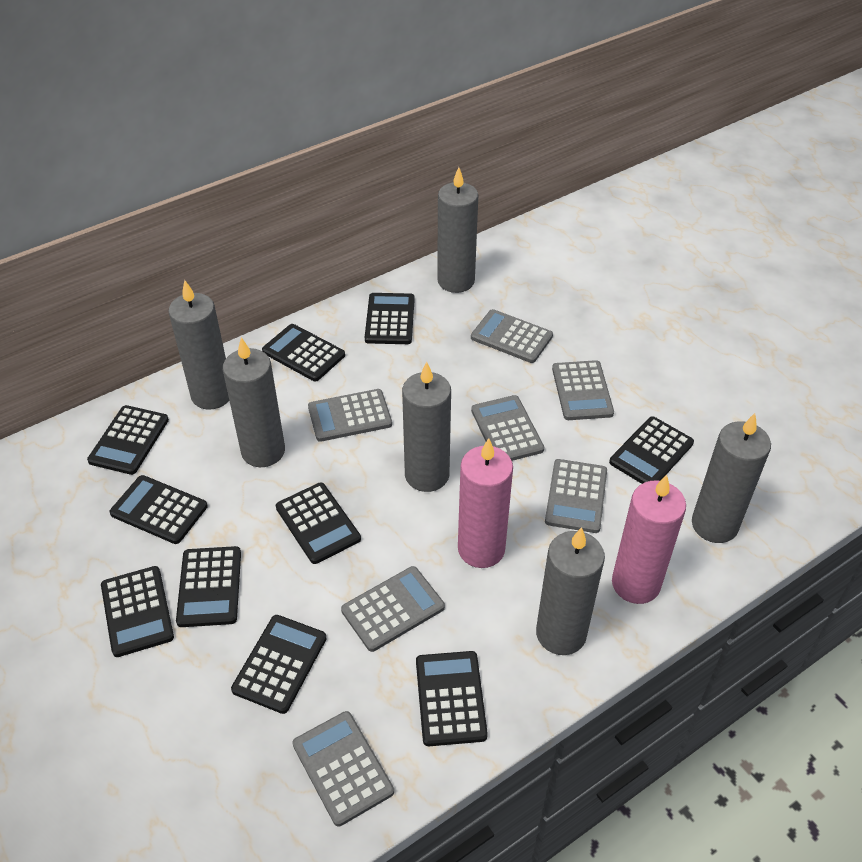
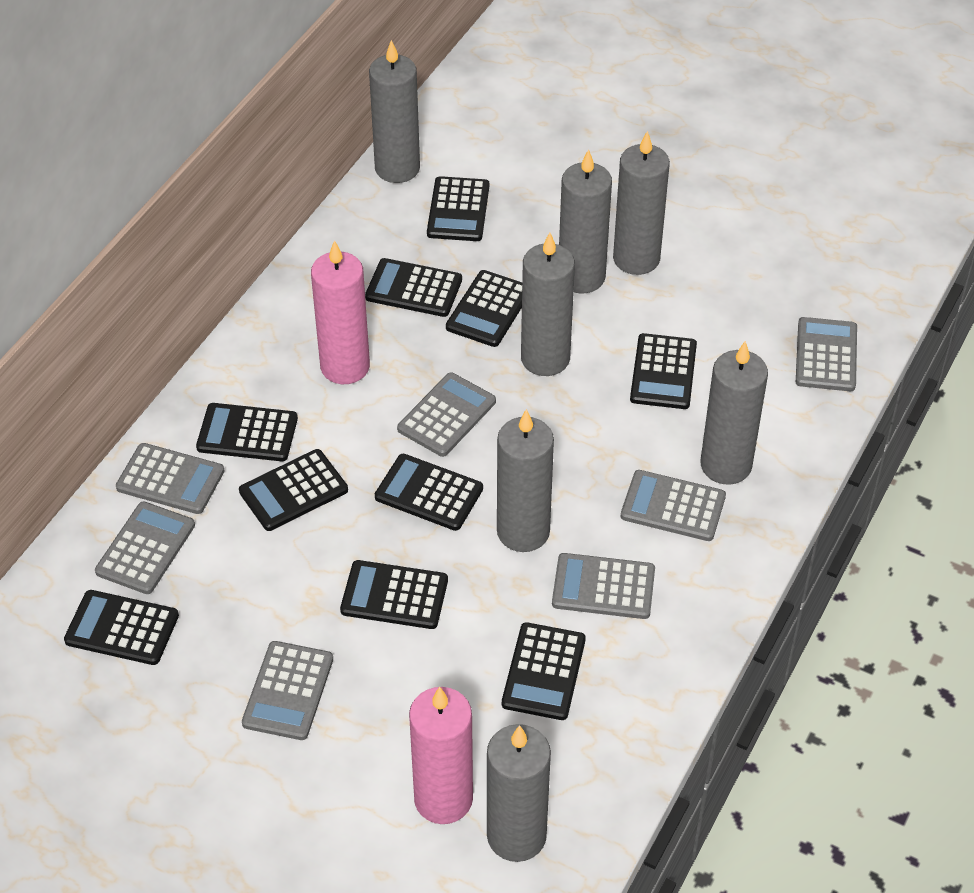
grey candle: [168,280,229,410] [223,337,285,467] [402,361,451,492] [437,167,478,293] [536,527,605,655] [692,413,771,543] = 6 -> [369,40,420,183] [487,724,551,862] [497,409,554,552] [521,233,575,376] [559,149,612,293] [613,131,670,275] [701,341,768,484] = 7

